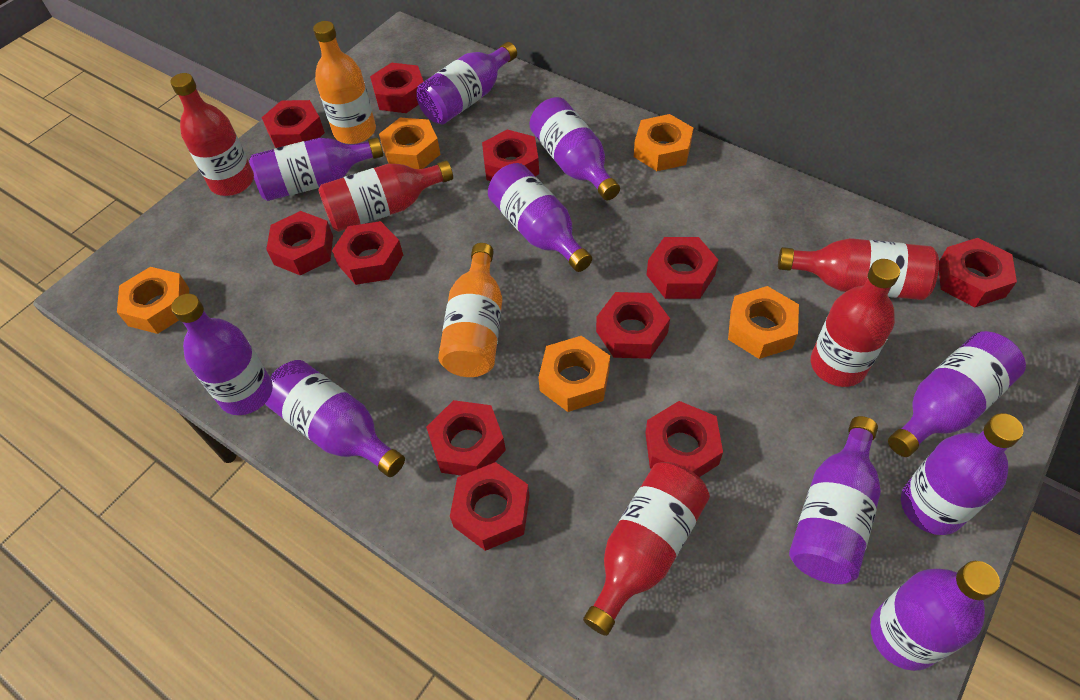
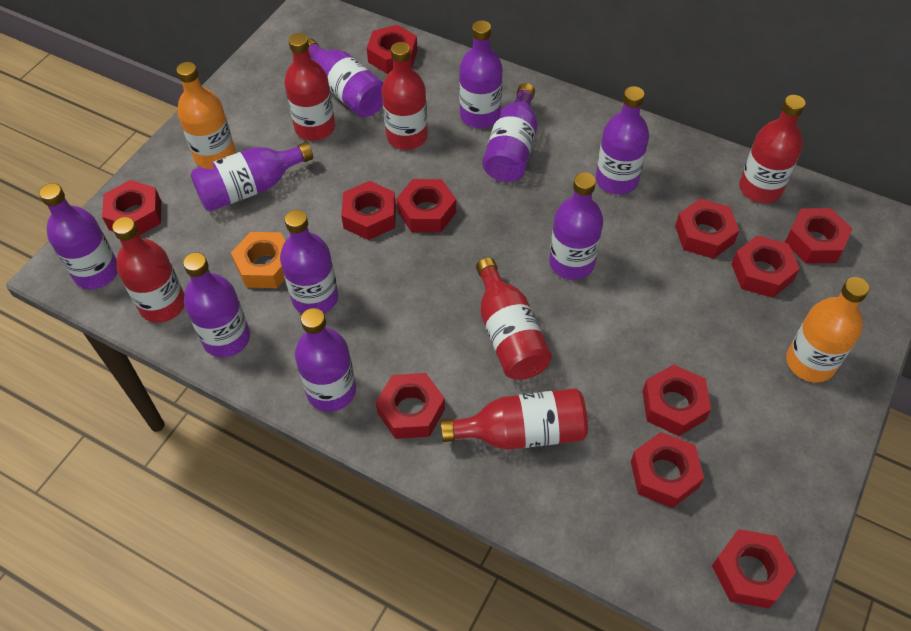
orange nut: [117,267,189,334] [379,118,441,169] [538,336,610,412] [634,114,693,171] [728,286,799,359] = 5 -> [231,232,285,288] = 1
red bottle: [170,73,254,196] [318,160,453,232] [583,462,710,636] [778,238,939,300] [811,259,900,387] = 5 -> [112,217,185,323] [284,33,335,141] [382,42,428,150] [440,388,588,450] [476,258,552,380] [739,95,806,203] = 6

